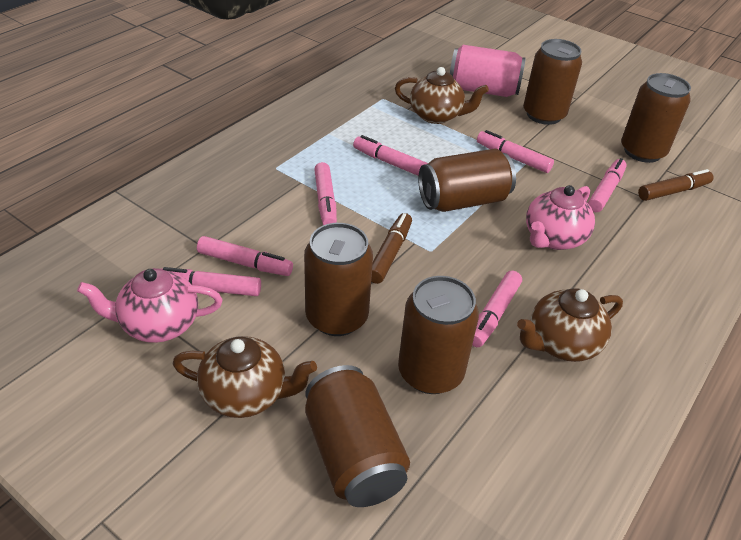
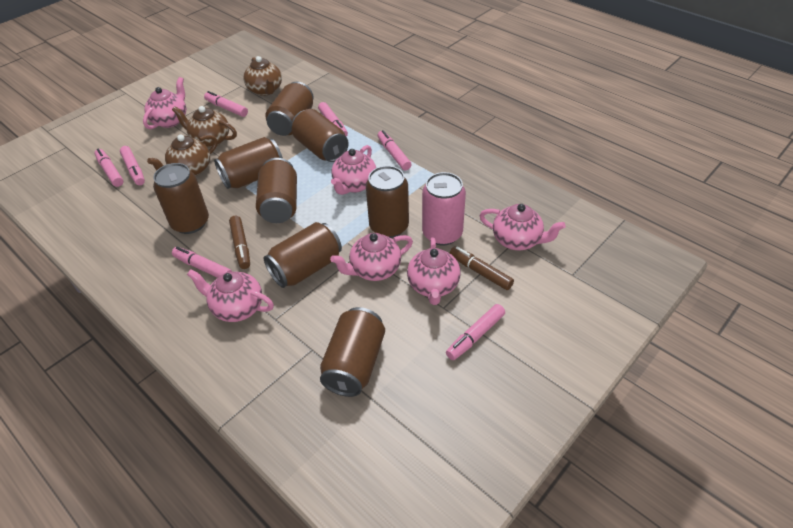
brown can: [304,223,373,336] [305,365,410,507] [398,276,479,394] [418,148,516,212] [523,39,582,125] [621,73,691,163] = 6 -> [153,163,209,234] [214,137,283,189] [256,158,297,223] [264,222,342,288] [265,82,314,136] [292,109,349,162] [320,307,385,397] [366,166,409,238] = 8
pink teapot: [77,268,222,343] [526,185,595,250] = 2 -> [143,77,186,129] [187,269,274,322] [330,233,413,281] [331,145,376,195] [407,237,461,305] [480,204,566,250] = 6

